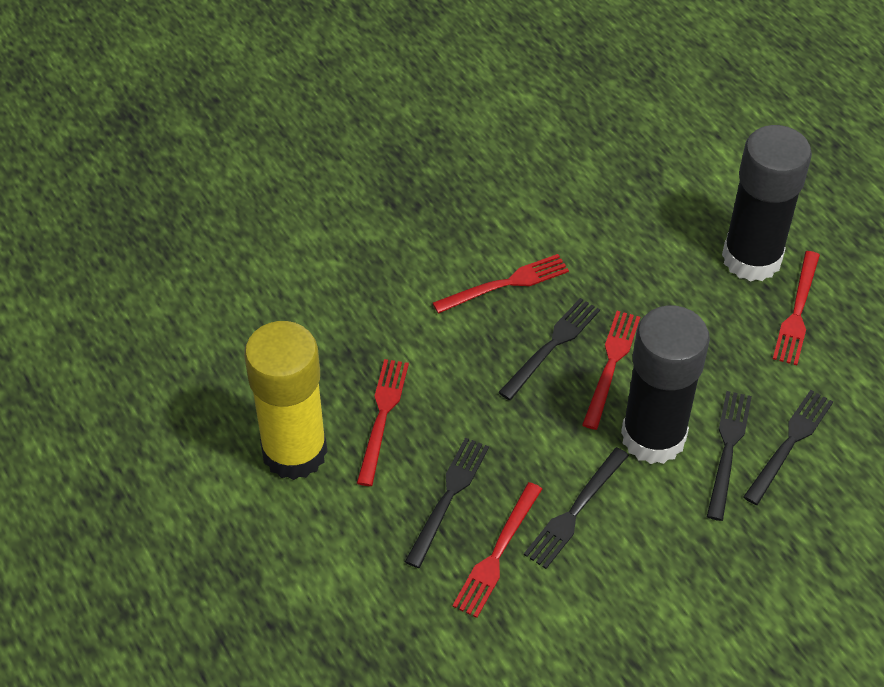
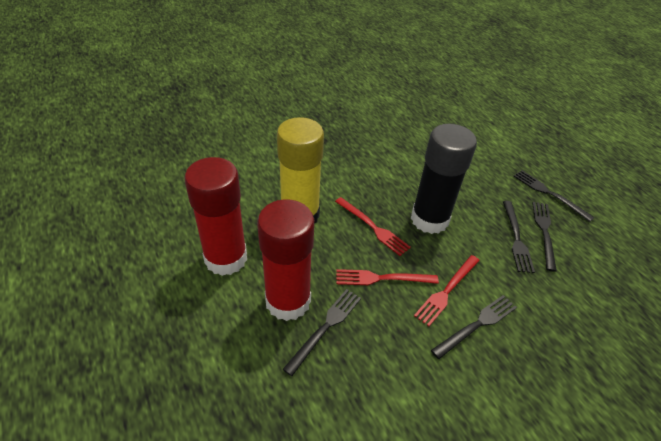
black glue stick: [621,305,710,464] [722,125,812,282] = 2 -> [411,124,477,234] = 1
red fork: [357,359,409,486] [433,254,569,314] [452,482,542,618] [582,311,640,430] [773,251,820,365] = 5 -> [335,197,411,256] [336,269,439,285] [414,255,480,326] = 3
red glue stick: none = 0 -> [185,157,247,276] [257,199,314,321] = 2

